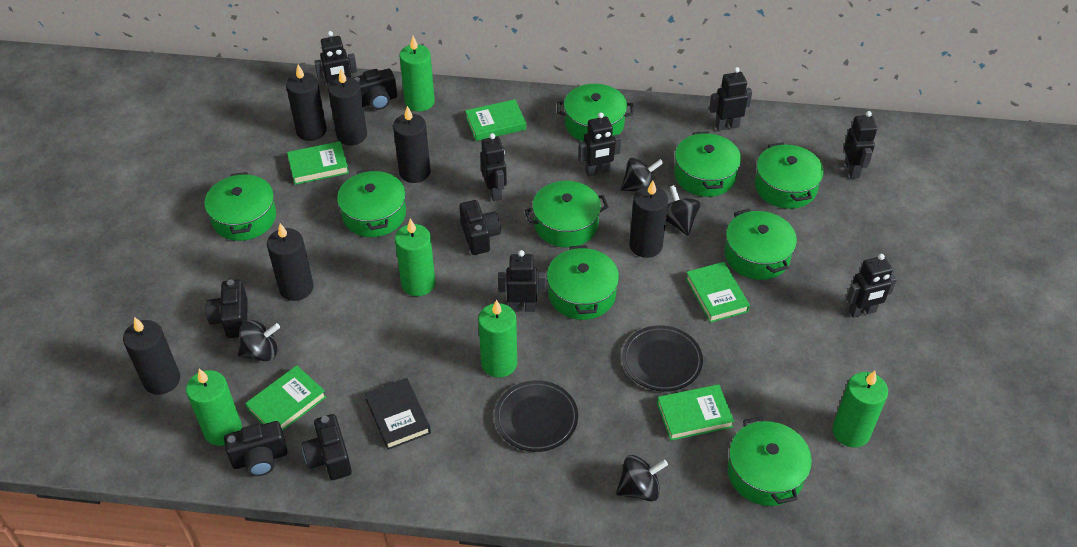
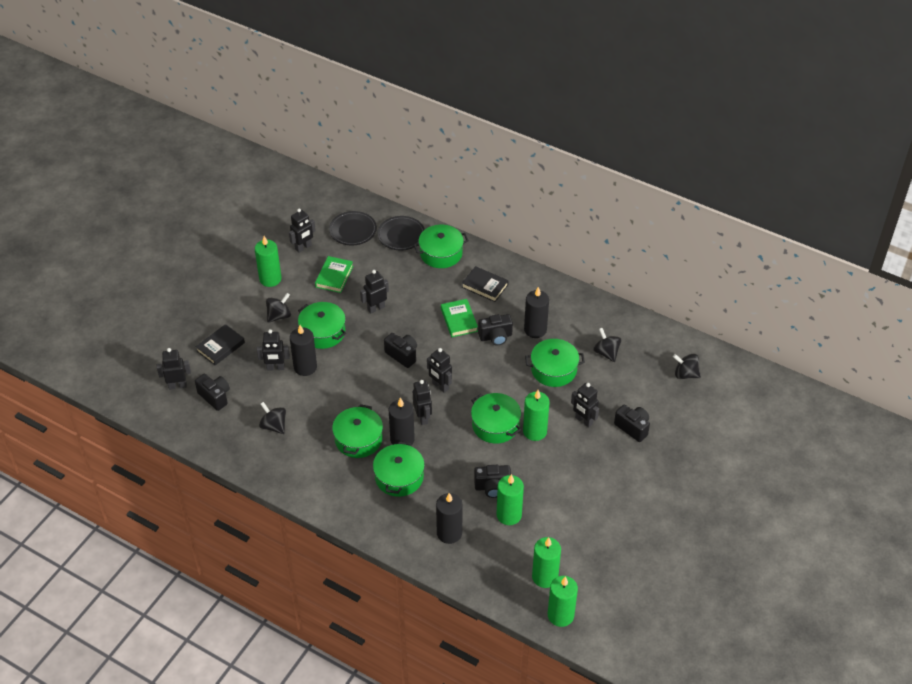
black book: [365,378,431,450] = 1 -> [196,324,245,365] [462,266,509,302] = 2
black candle: [123,317,180,395] [267,223,314,301] [286,65,327,141] [328,69,367,145] [393,106,431,183] [629,180,668,258] = 6 -> [290,325,317,376] [389,397,415,446] [436,493,462,544] [524,287,549,338] = 4
green book: [245,365,326,431] [287,141,349,185] [465,99,526,141] [657,384,734,441] [686,262,750,323] = 5 -> [315,256,353,293] [441,299,478,337] = 2
green pot: [204,172,276,241] [337,169,406,237] [525,181,609,247] [547,245,619,320] [557,84,634,142] [674,131,741,197] [725,209,797,280] [728,416,812,506] [755,142,824,209] = 9 -> [298,302,346,349] [332,404,383,458] [373,441,425,497] [414,225,469,268] [471,393,521,444] [525,339,585,387] = 6

